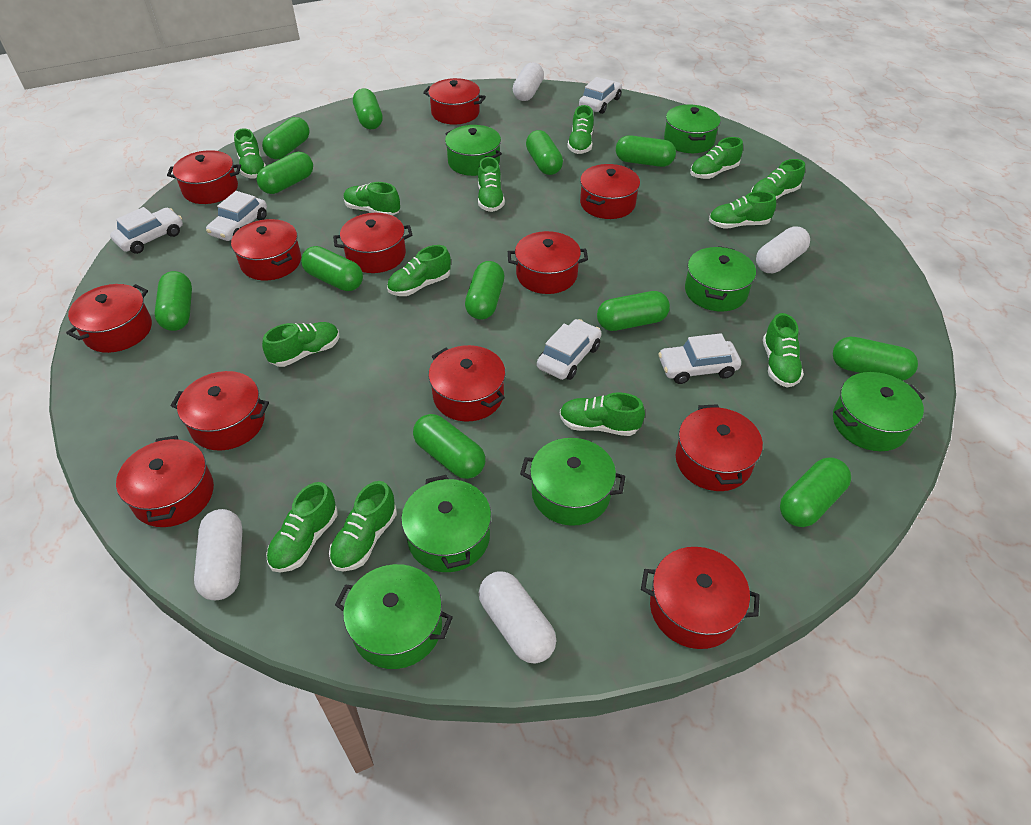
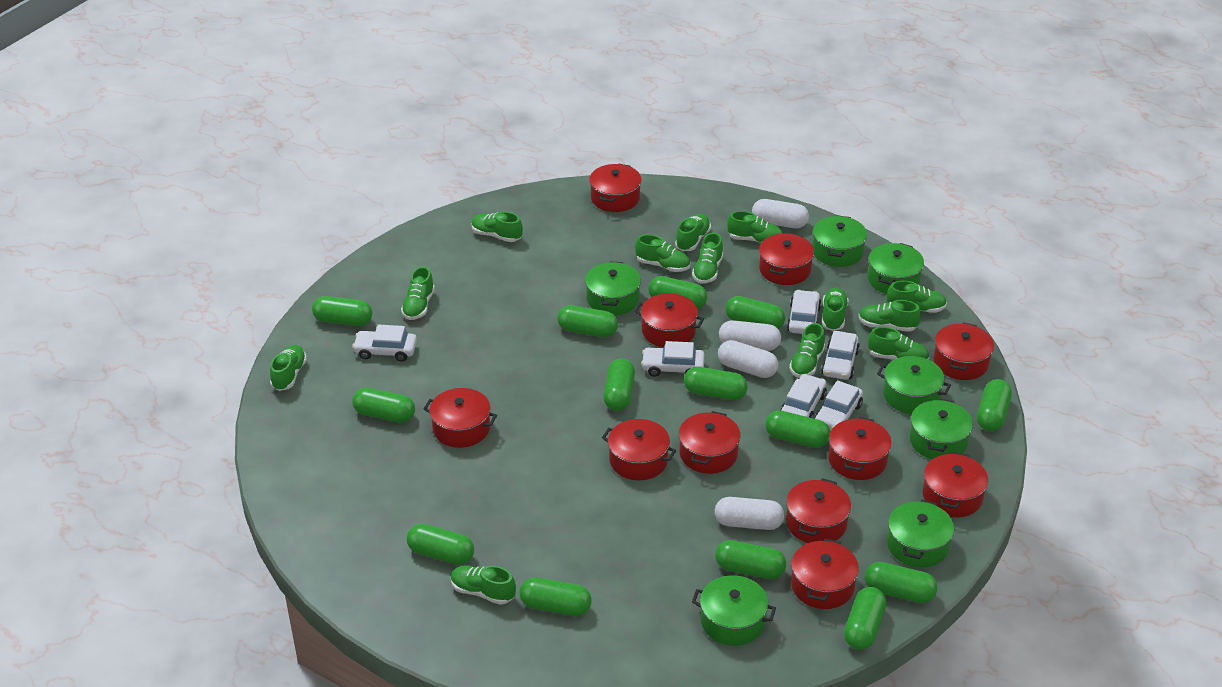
green capsule: [155,271,192,331] [257,152,313,194] [262,117,310,159] [301,246,363,291] [353,89,383,129] [413,414,485,479] [465,261,504,319] [526,130,563,175] [597,291,670,331] [616,135,676,167] [780,457,851,527] [833,337,918,381] = 12 -> [312,296,372,326] [352,388,415,423] [407,524,474,565] [520,577,592,616] [557,305,618,337] [604,359,635,411] [648,276,707,309] [684,367,748,400] [715,540,786,579] [725,296,785,329] [765,411,830,448] [844,587,886,650] [865,562,938,603] [977,379,1012,431] = 14
red pot: [66,284,152,353] [116,435,214,527] [167,150,241,204] [171,371,269,450] [231,219,301,280] [333,213,412,273] [423,78,486,125] [429,345,505,422] [508,231,588,294] [580,164,640,219] [641,547,760,649] [676,404,763,491] = 12 -> [424,388,497,448] [589,164,641,212] [602,419,676,480] [634,293,704,347] [679,411,741,474] [759,233,814,285] [786,478,851,543] [791,538,859,609] [828,417,892,480] [923,452,988,517] [933,323,994,380] = 11
white car: [110,207,183,254] [206,191,267,241] [537,319,601,380] [579,77,622,114] [658,333,741,384] = 5 -> [352,324,417,362] [641,341,705,377] [780,374,827,418] [787,290,822,334] [815,380,863,431] [821,330,860,380] = 6

